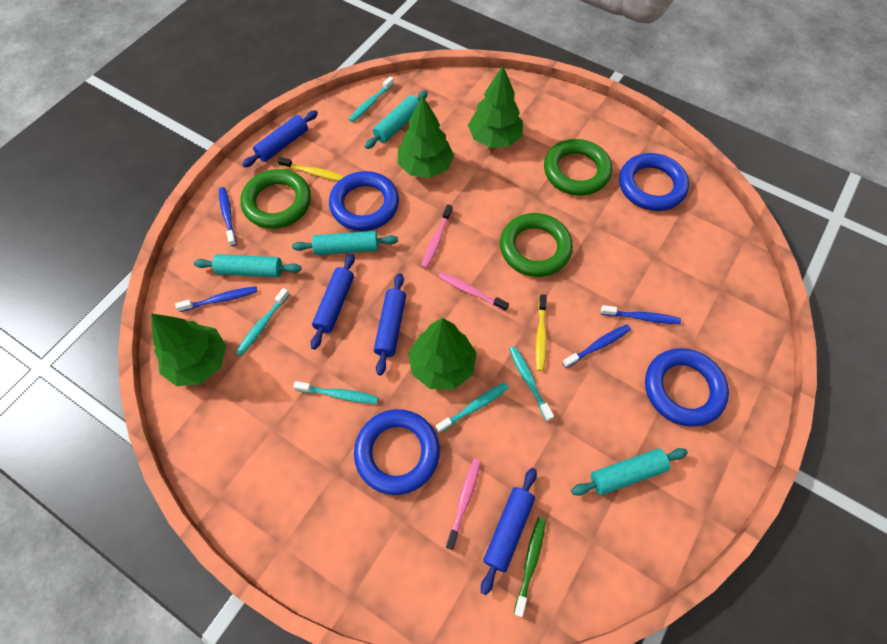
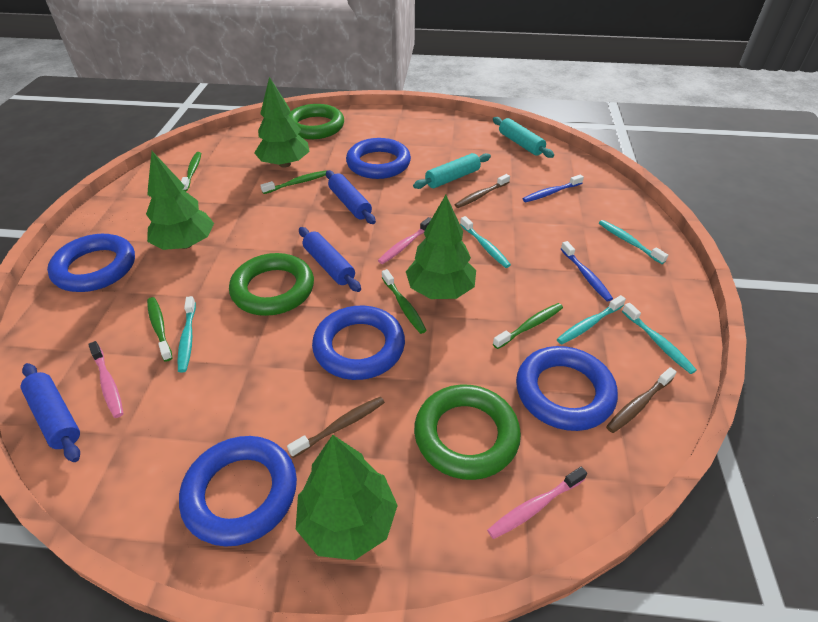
blue ring: [329,171,399,231] [354,409,440,495] [619,153,689,211] [645,348,729,427] = 4 -> [47,234,135,292] [179,436,297,547] [312,306,405,380] [346,138,411,179] [516,346,618,431] = 5
blue rolling pin: [242,110,318,167] [311,254,355,350] [374,273,406,375] [481,468,537,595] = 4 -> [21,363,80,462] [299,227,361,292] [326,170,376,224] = 3
blue toothbrush: [175,286,257,312] [219,187,237,246] [562,324,631,368] [600,305,681,324] = 4 -> [523,175,584,202] [561,241,613,301] = 2
brown toothbrush: none = 0 -> [287,397,385,458] [455,174,510,208] [606,367,677,433] = 3
green toothbrush: [514,517,546,617] = 1 -> [147,297,172,362] [181,152,201,192] [260,170,327,194] [382,269,427,334] [493,303,563,349] = 5
turquoise rolling pin: [194,254,301,277] [292,231,398,255] [365,90,428,149] [571,448,688,496] = 4 -> [413,153,491,189] [493,117,554,158] = 2
yellow toothbrush: [278,157,345,181] [536,294,547,371] = 2 -> none = 0

